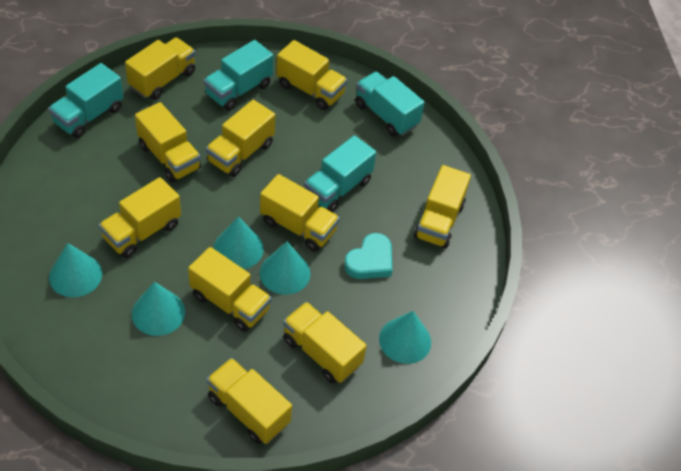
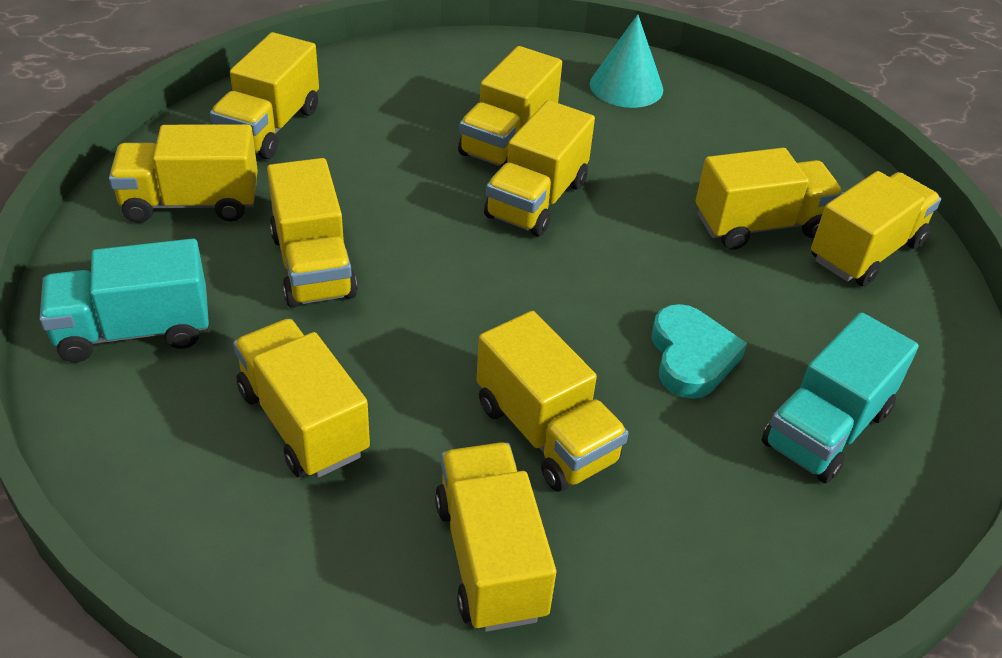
turquoise cone: [49,243,102,297] [132,282,185,336] [214,216,264,269] [260,242,310,295] [379,311,431,364] = 5 -> [590,14,663,108] = 1
turquoise truck: [48,63,124,138] [204,40,274,111] [304,135,376,212] [355,71,425,137] = 4 -> [39,239,209,362] [762,312,919,483] = 2

